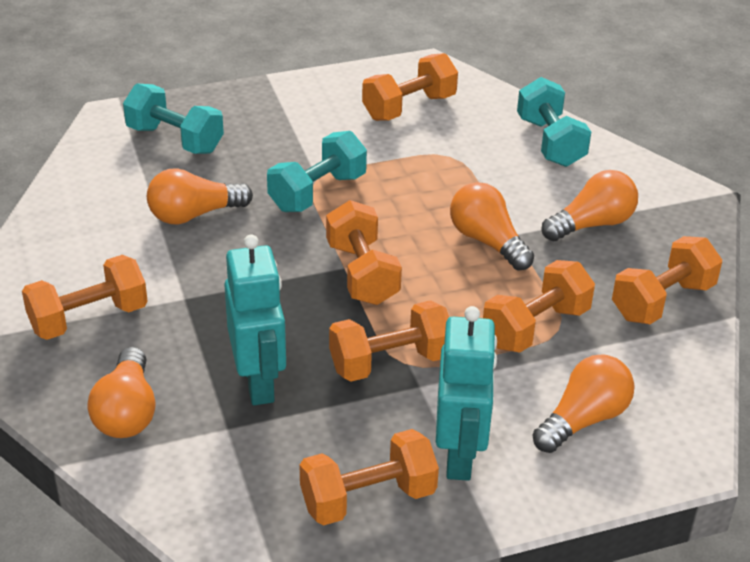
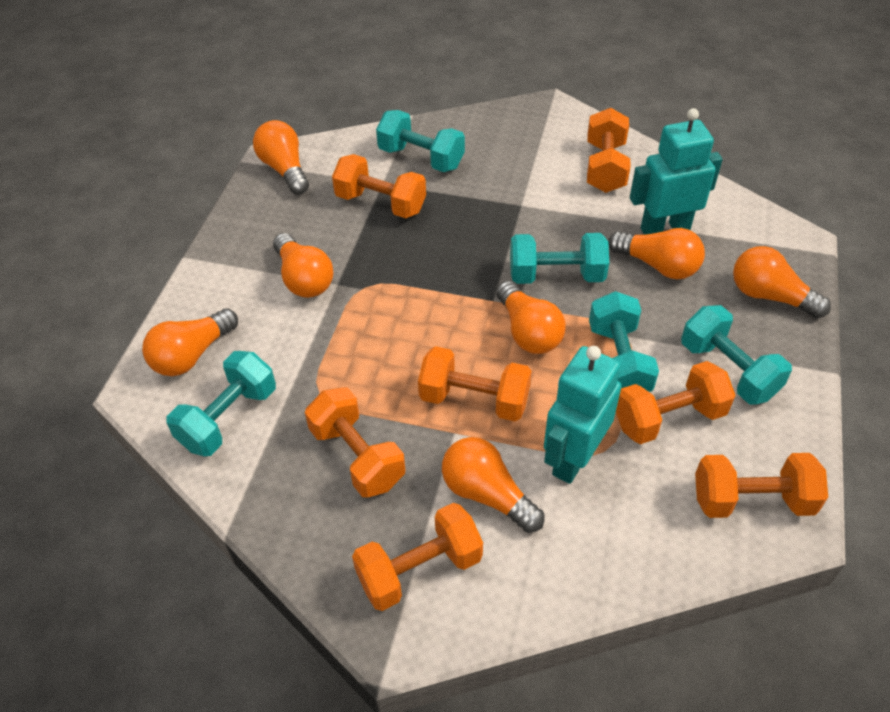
orange light bulb: [88,347,156,438] [147,168,253,224] [450,182,534,271] [532,354,635,453] [541,170,638,241] = 5 -> [142,308,238,376] [253,120,309,195] [273,233,334,298] [442,437,544,533] [496,281,566,354] [608,228,705,280] [733,246,831,319] = 7
turquoise dumbbell: [123,84,224,154] [267,131,367,212] [517,77,591,167] = 3 -> [166,351,276,456] [376,110,465,172] [510,233,609,284] [589,291,659,392] [681,305,792,405] = 5

